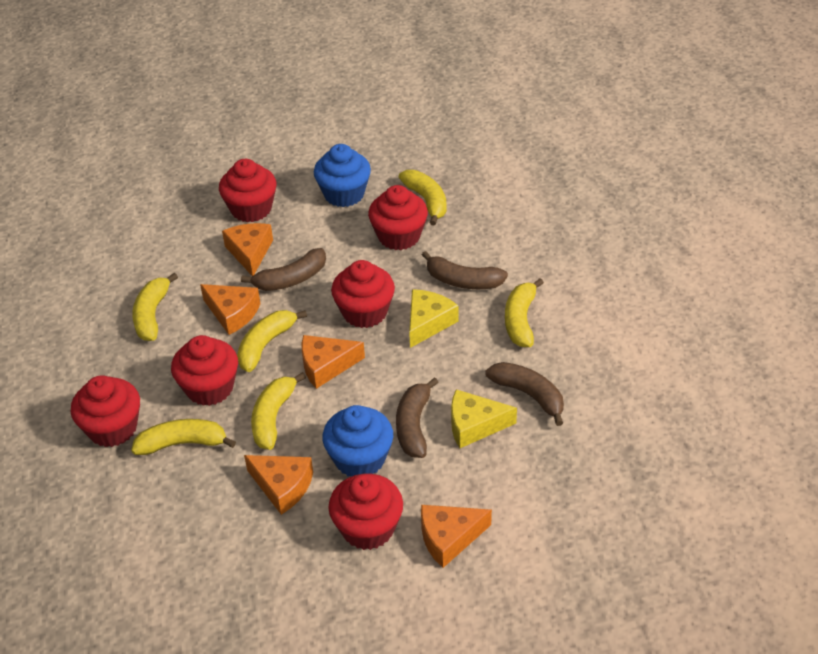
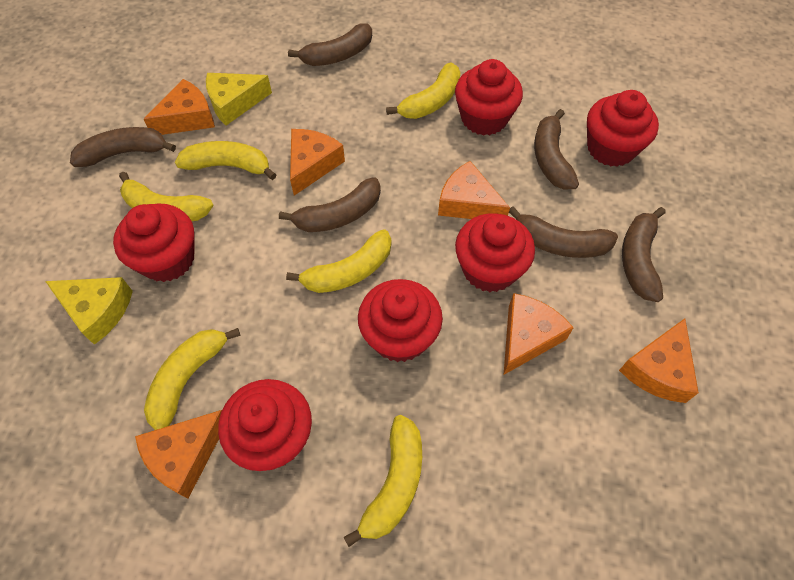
blue cupcake: [314,144,371,207] [322,405,393,477] = 2 -> none = 0
brown banana: [241,248,326,291] [396,377,439,458] [422,251,508,289] [485,362,564,426] = 4 -> [70,127,176,167] [279,177,381,232] [288,24,372,66] [509,206,618,258] [534,109,579,190] [622,207,666,302] = 6
orange cheese: [200,284,261,335] [222,223,273,276] [244,455,313,515] [302,335,365,389] [421,505,492,568] = 5 -> [135,410,222,499] [143,79,215,135] [290,129,345,195] [438,161,510,219] [504,293,574,375] [619,318,699,403] = 6

